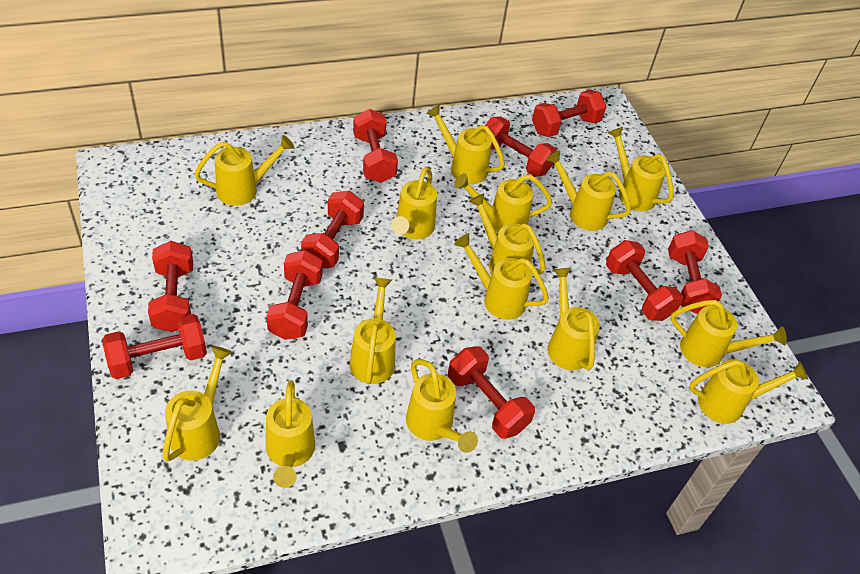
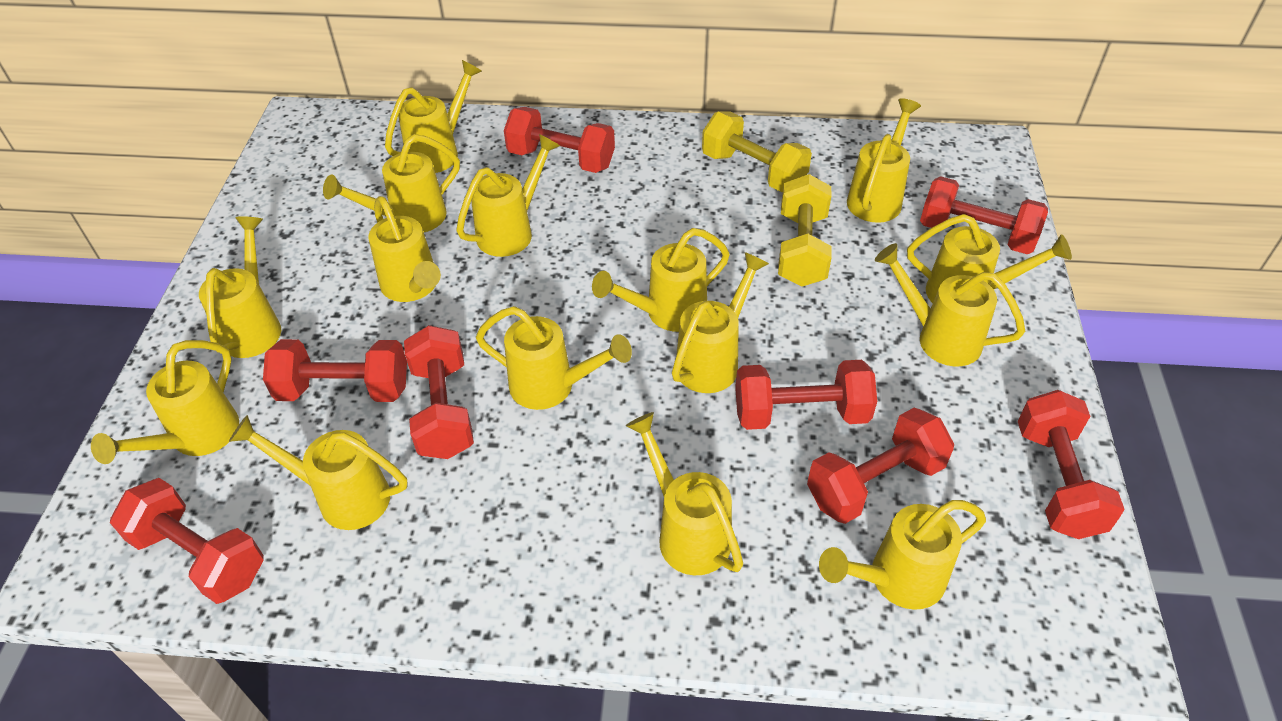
red dumbbell: [102,314,207,379] [148,241,193,332] [267,250,323,340] [301,191,364,268] [353,109,398,183] [448,346,535,439] [483,117,557,177] [532,90,607,137] [606,240,683,321] [668,230,722,314] = 10 -> [110,478,264,604] [263,339,407,402] [404,325,474,459] [504,107,615,173] [735,360,877,430] [807,408,954,524] [920,176,1048,254] [1018,390,1124,539] = 8
yellow dumbbell: none = 0 -> [702,111,812,192] [778,174,832,287] = 2

